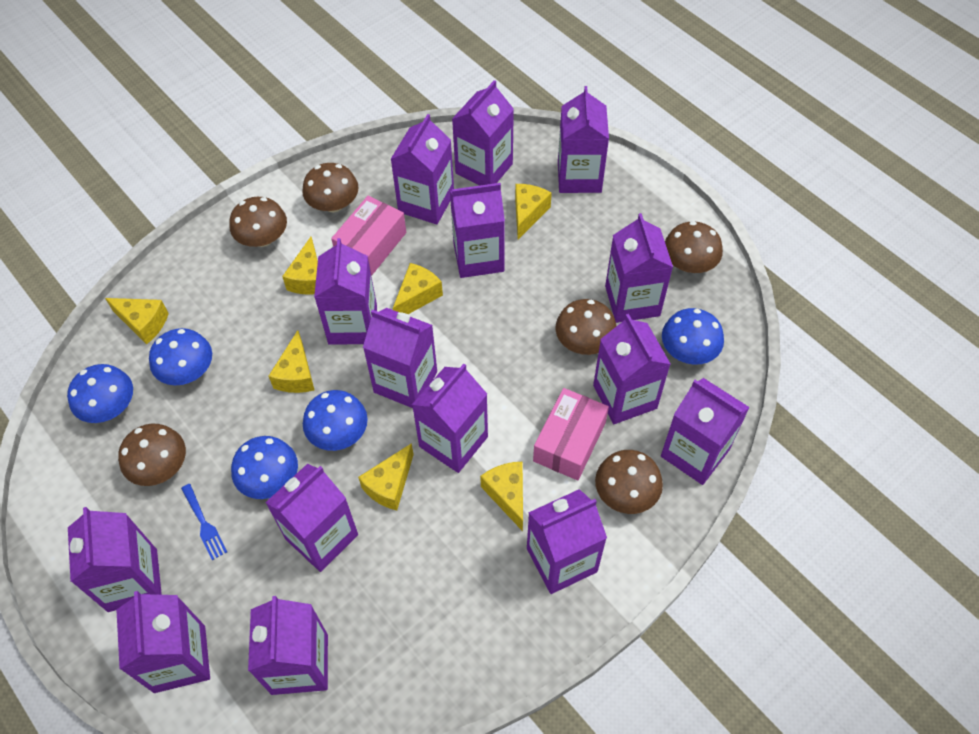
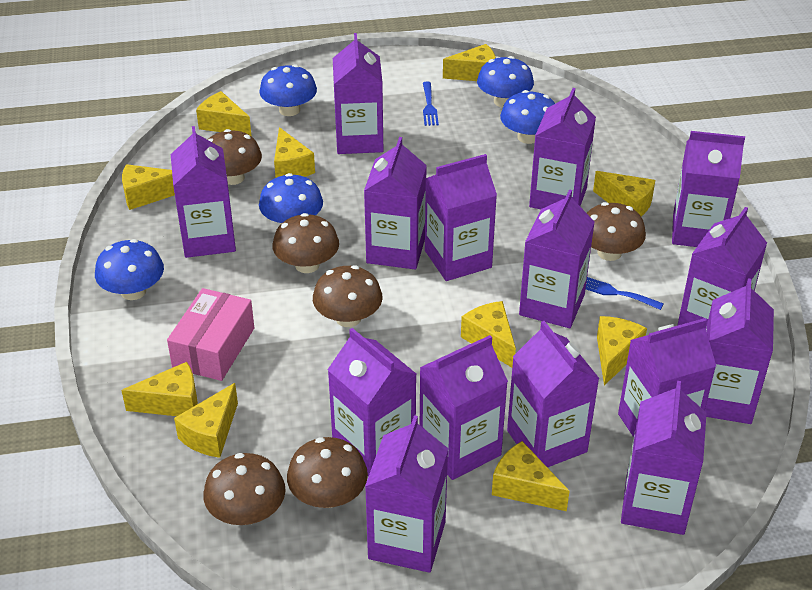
blue fork: [181,484,227,560] = 1 -> [423,82,439,126] [586,277,664,310] = 2
pink box: [331,196,406,276] [533,388,609,480] = 2 -> [167,288,254,381] = 1
yellow cheese: [105,298,169,344] [269,330,314,393] [282,237,318,295] [358,443,414,510] [393,263,443,314] [480,462,523,531] [515,184,552,239] = 7 -> [121,362,198,416] [122,164,175,210] [174,383,238,458] [196,91,252,136] [274,127,315,178] [443,44,496,81] [461,301,516,367] [492,441,569,511] [593,171,655,216] [597,316,647,385] = 10

